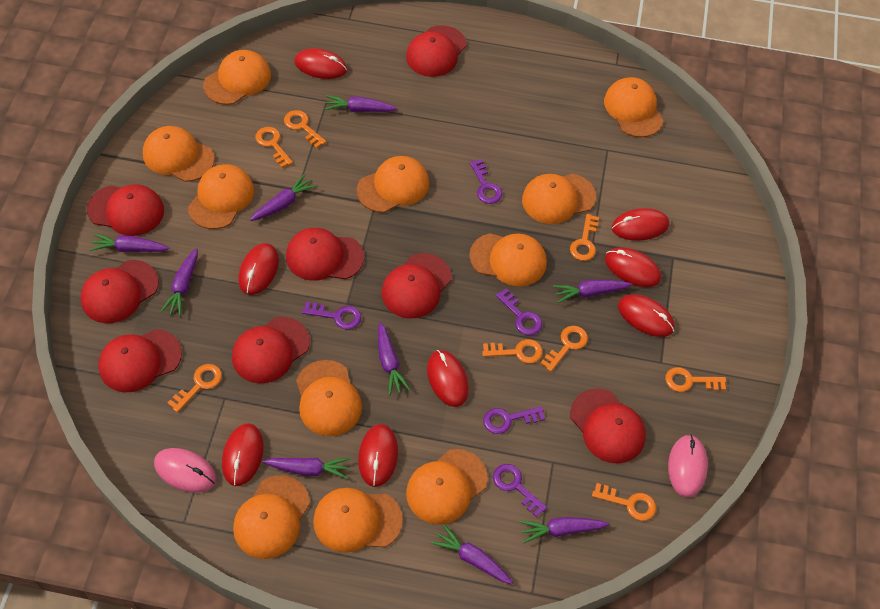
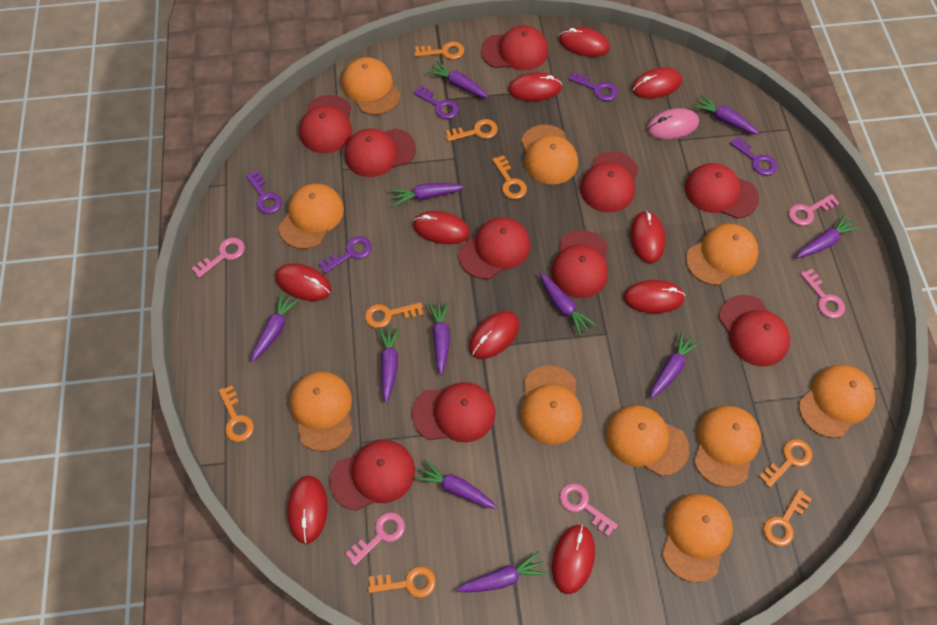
orange cap: [143,126,215,182] [188,164,254,229] [203,50,271,105] [233,475,310,559] [296,360,362,436] [313,488,403,553] [357,156,429,213] [406,449,488,524] [469,233,547,287] [522,174,596,224] [604,77,664,137] = 11 -> [279,183,344,249] [290,372,353,452] [342,57,401,115] [520,365,582,445] [521,125,578,185] [606,405,689,476] [662,494,733,583] [686,223,759,285] [694,406,761,487] [799,365,875,438] = 10
pink key: none = 0 -> [192,238,245,278] [345,512,405,566] [559,483,618,536] [788,194,839,226] [800,268,845,318] = 5
pink mouse: [154,448,216,493] [668,435,708,497] = 2 -> [646,108,699,140] = 1
purple carrot: [89,233,170,252] [160,248,198,316] [250,174,317,221] [263,458,350,479] [325,95,397,112] [378,322,410,395] [431,524,513,584] [520,517,609,543] [553,280,632,303] = 9 -> [251,292,300,362] [379,326,400,402] [390,183,465,206] [414,459,497,509] [427,61,488,98] [428,301,450,375] [456,551,547,592] [539,273,596,336] [650,331,701,399] [693,95,759,135] [796,214,860,258] = 11
red cap: [80,260,159,323] [87,184,164,236] [98,329,182,392] [232,317,310,383] [286,228,364,281] [382,253,451,318] [406,25,467,77] [570,388,646,463] = 8 -> [299,95,352,153] [330,440,415,511] [345,128,416,177] [412,382,495,442] [459,217,531,279] [481,25,548,70] [551,230,608,298] [580,151,639,212] [685,163,759,219] [719,295,790,367] = 10
red mouse: [222,423,264,486] [238,243,279,295] [294,48,347,79] [358,424,398,487] [427,350,469,407] [605,247,661,287] [612,208,669,241] [618,294,675,337] = 8 -> [275,263,331,301] [287,476,328,544] [413,211,470,244] [469,311,519,359] [508,72,562,101] [552,524,595,594] [559,27,610,57] [623,280,685,313] [630,210,665,263] [632,67,682,99] = 10

